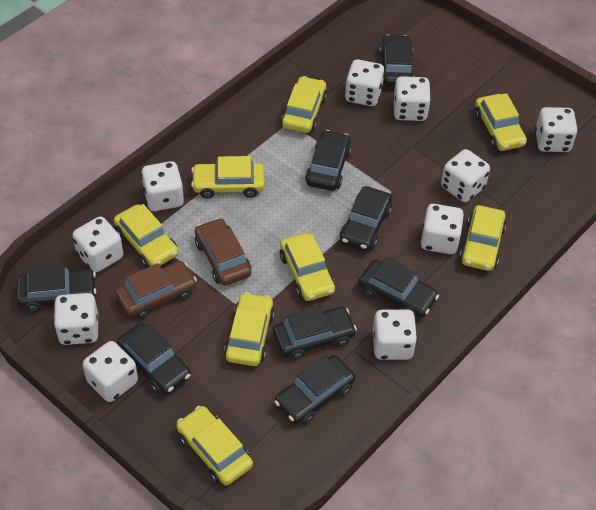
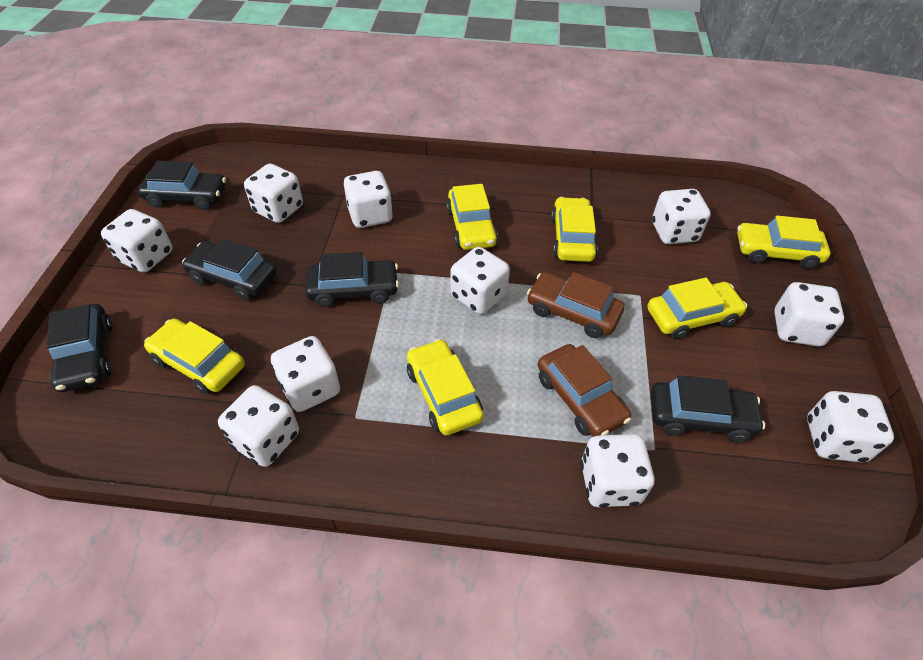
black car: [16,264,96,312] [117,323,191,394] [273,306,357,360] [274,355,356,425] [305,130,352,191] [340,186,392,251] [359,257,439,318] [379,35,415,86] = 8 -> [46,304,112,392] [138,161,226,210] [182,238,277,300] [305,252,399,307] [651,375,765,442] = 5
yellow car: [114,204,178,268] [176,406,253,485] [191,156,265,199] [224,292,275,366] [280,233,335,301] [281,76,327,133] [459,205,506,271] [475,93,527,151] = 8 -> [144,319,245,394] [407,339,484,435] [446,184,498,250] [551,197,598,262] [647,278,747,339] [737,215,830,269] = 6

